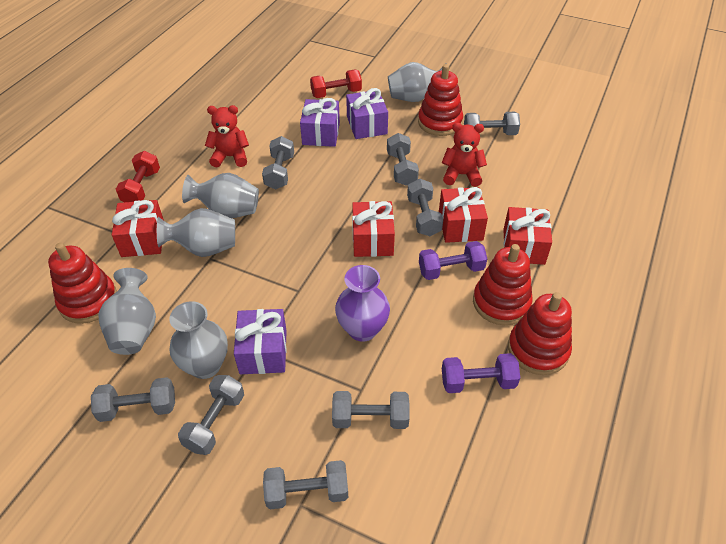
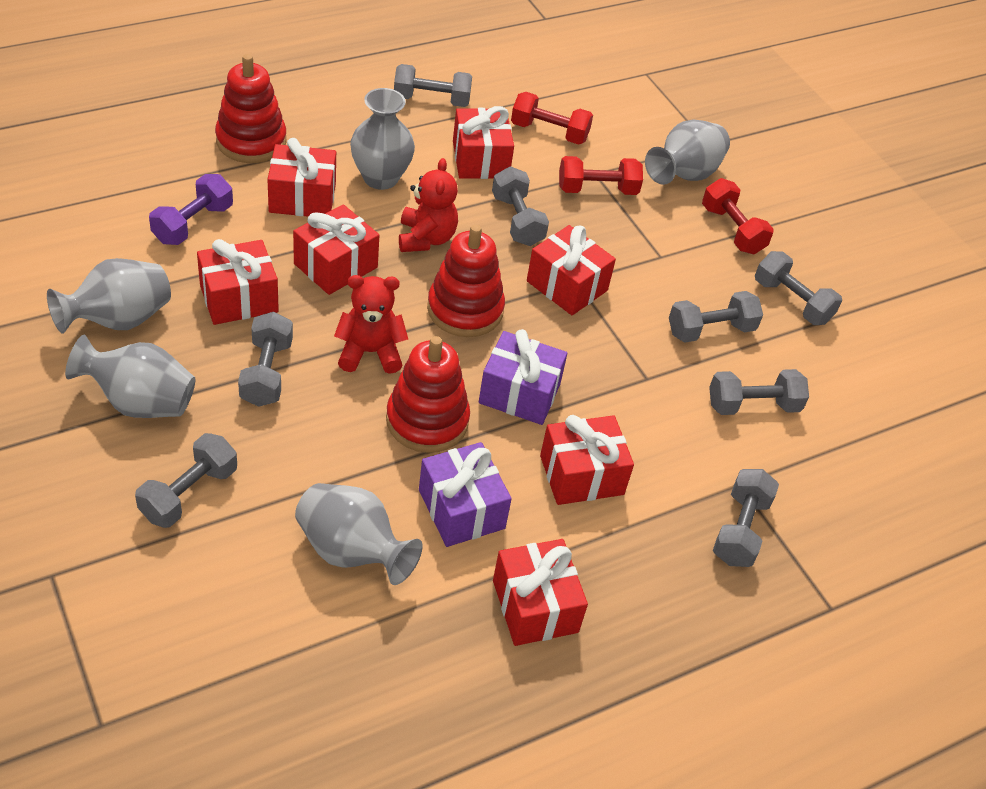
purple dumbbell: [419,241,487,280] [442,353,520,393] = 2 -> [149,174,233,245] = 1
purple gift: [234,309,287,374] [300,98,340,147] [346,88,388,139] = 3 -> [419,442,512,547] [479,329,567,425] = 2
purple vase: [335,265,390,342] = 1 -> none = 0
red dumbbell: [116,151,160,202] [310,70,362,98] = 2 -> [511,92,593,145] [559,156,643,195] [702,178,774,255] = 3
red gift: [112,200,164,257] [352,201,395,257] [439,187,488,243] [503,207,552,265] = 4 -> [197,239,279,325] [268,138,336,217] [293,204,380,295] [453,106,514,179] [493,539,588,646] [527,225,616,315] [540,415,634,505] = 7
red stacking toy: [48,243,117,324] [418,64,463,136] [473,244,533,325] [508,292,572,375] = 4 -> [215,54,287,163] [386,336,470,453] [427,225,505,337] = 3

